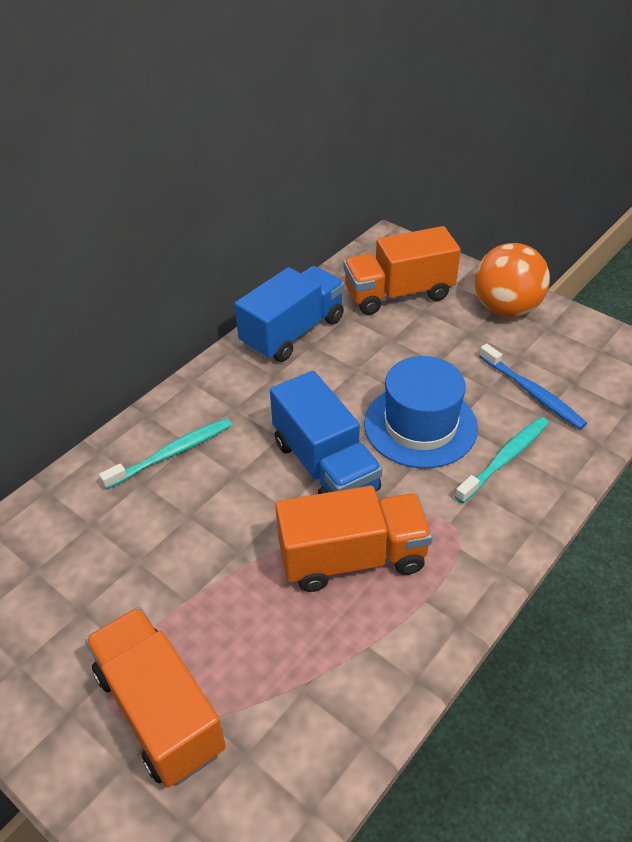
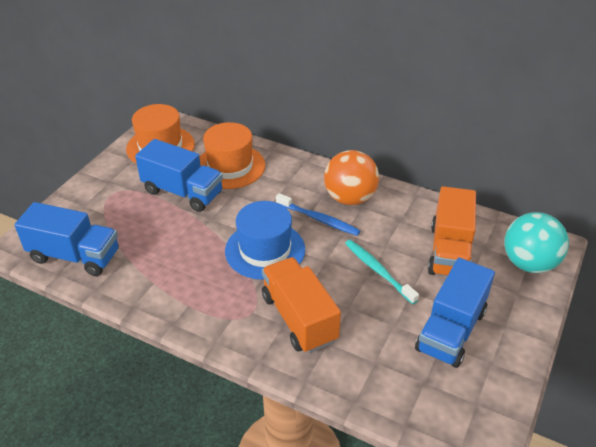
blue truck: [235,266,344,362] [270,371,382,494] = 2 -> [14,202,119,276] [135,139,223,212] [415,258,495,368] = 3
orange hat: none = 0 -> [126,104,195,164] [200,122,265,189] = 2
orange truck: [85,607,226,788] [275,486,433,592] [343,226,461,315] = 3 -> [262,257,341,353] [428,186,476,276] = 2
turquoise ball: none = 0 -> [505,212,569,273] = 1
turquoise toothbrush: [99,418,232,490] [455,417,549,503] = 2 -> [345,240,419,304] = 1

